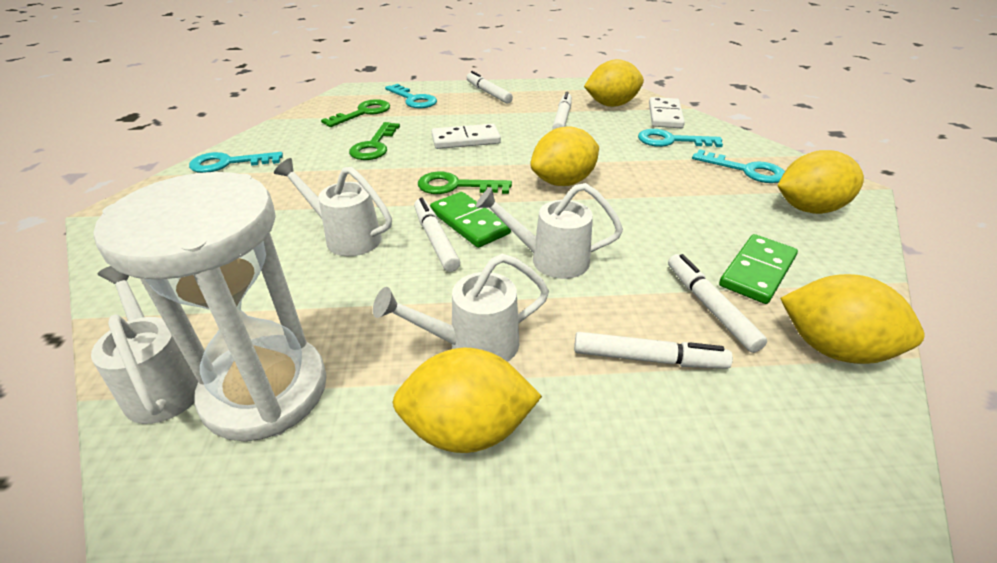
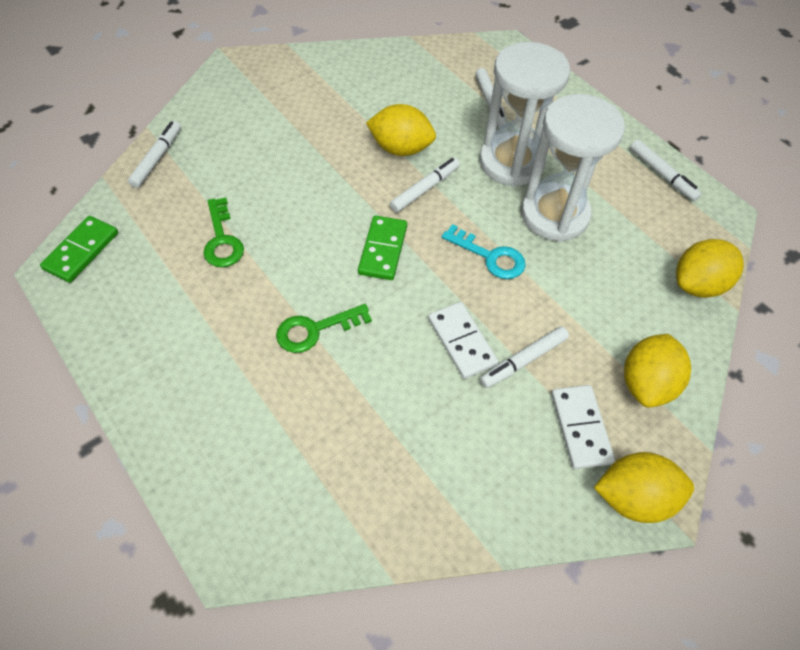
green key: [321,99,390,127] [349,122,400,160] [418,171,512,194] = 3 -> [203,197,244,267] [276,304,372,353] = 2
turquoise key: [189,152,283,173] [385,84,437,108] [638,129,723,147] [692,149,785,183] = 4 -> [442,224,526,279] = 1
white hourglass: [93,172,327,441] = 1 -> [479,42,570,187] [521,94,625,242] = 2
white watering can: [91,266,198,424] [274,158,392,256] [373,254,549,362] [476,183,623,279] = 4 -> none = 0
yellow lemon: [393,348,542,453] [530,126,599,186] [584,59,644,107] [777,150,864,214] [780,274,924,364] = 5 -> [366,104,436,156] [594,452,694,523] [624,334,691,408] [676,239,744,298] = 4

